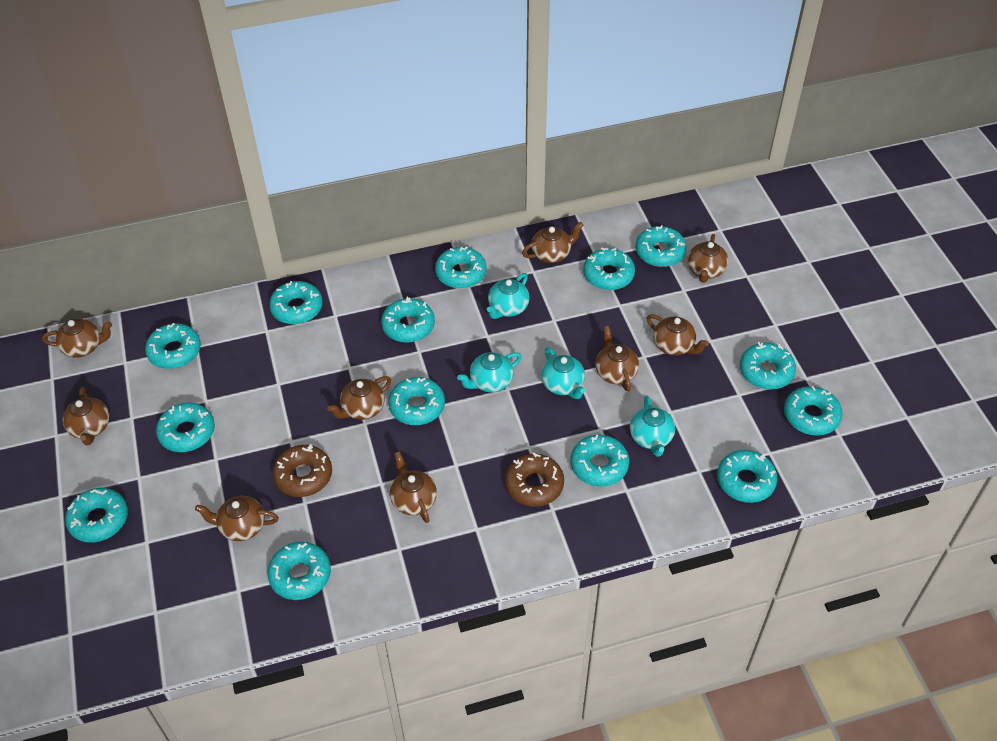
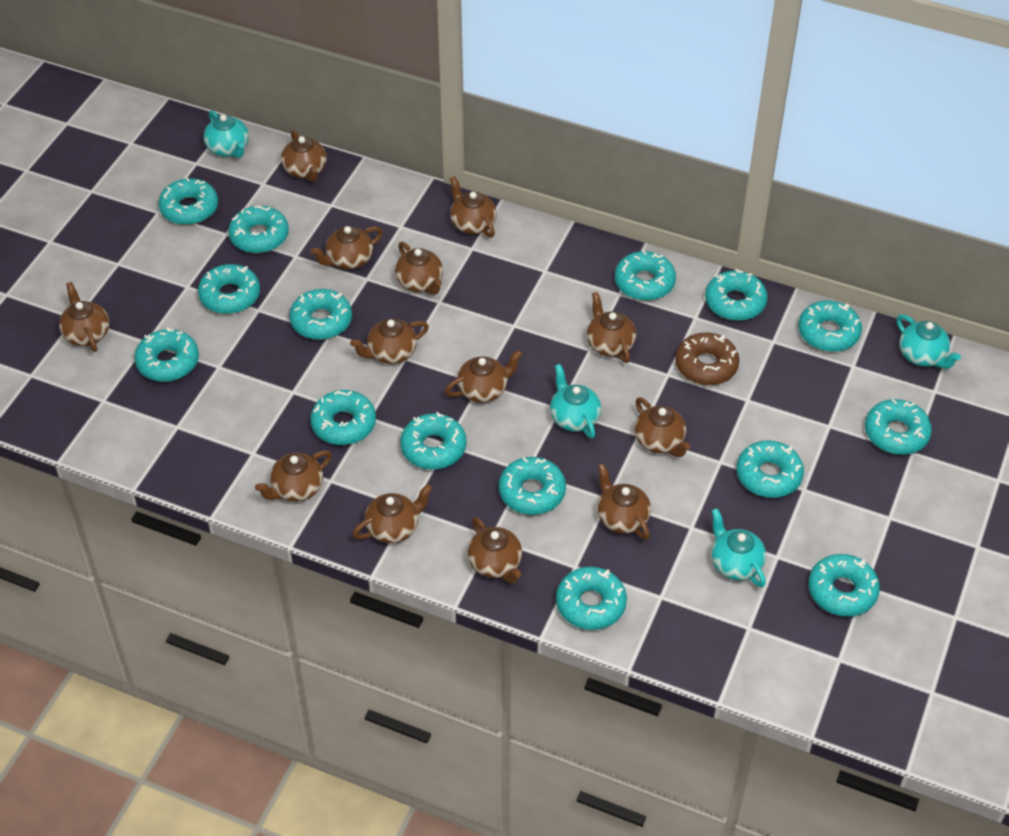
brown donut: [273,444,332,497] [505,453,564,507] = 2 -> [675,333,739,385] = 1
brown teapot: [42,319,112,358] [63,387,109,445] [195,496,279,541] [327,376,391,420] [390,451,437,523] [522,222,583,263] [596,326,639,392] [647,314,709,356] [687,234,728,283] = 9 -> [59,282,109,352] [255,450,332,502] [281,130,327,182] [311,226,383,269] [350,319,429,364] [353,484,433,543] [395,242,443,295] [445,350,523,403] [450,176,497,238] [468,517,522,583] [587,292,636,363] [597,464,651,540] [634,397,690,457] = 13
turquoise donut: [65,488,128,543] [145,323,201,369] [156,402,215,452] [267,542,331,600] [269,281,323,324] [381,297,435,343] [388,377,445,425] [435,246,486,288] [570,435,629,486] [583,248,635,290] [635,225,687,267] [717,450,778,503] [740,342,796,389] [784,386,843,436] = 14 -> [134,327,199,382] [158,178,218,225] [198,264,260,314] [228,205,289,253] [289,289,352,340] [310,390,376,445] [400,412,467,470] [499,457,566,515] [556,567,627,630] [615,250,676,301] [705,269,767,321] [736,440,804,498] [798,300,862,352] [808,554,880,617] [865,399,932,455] = 15

